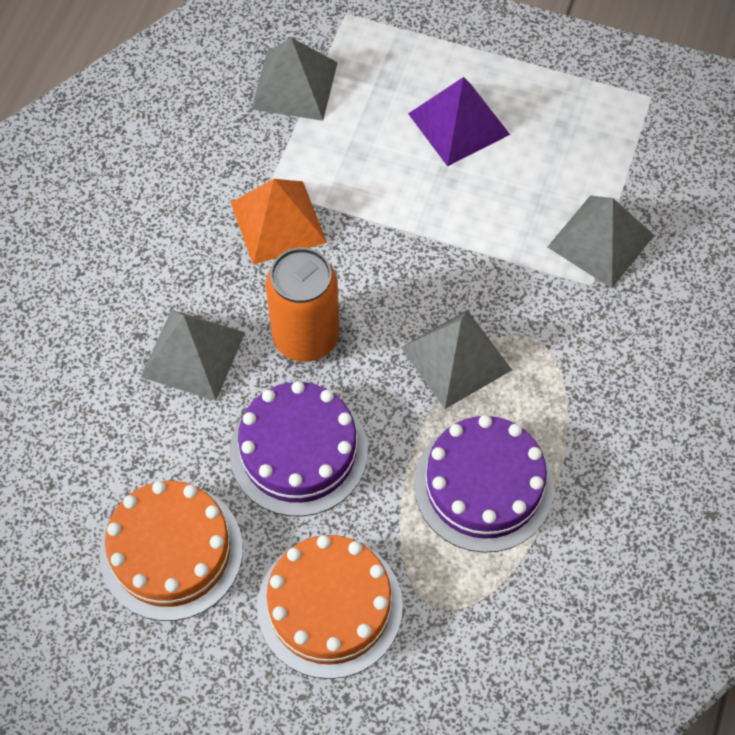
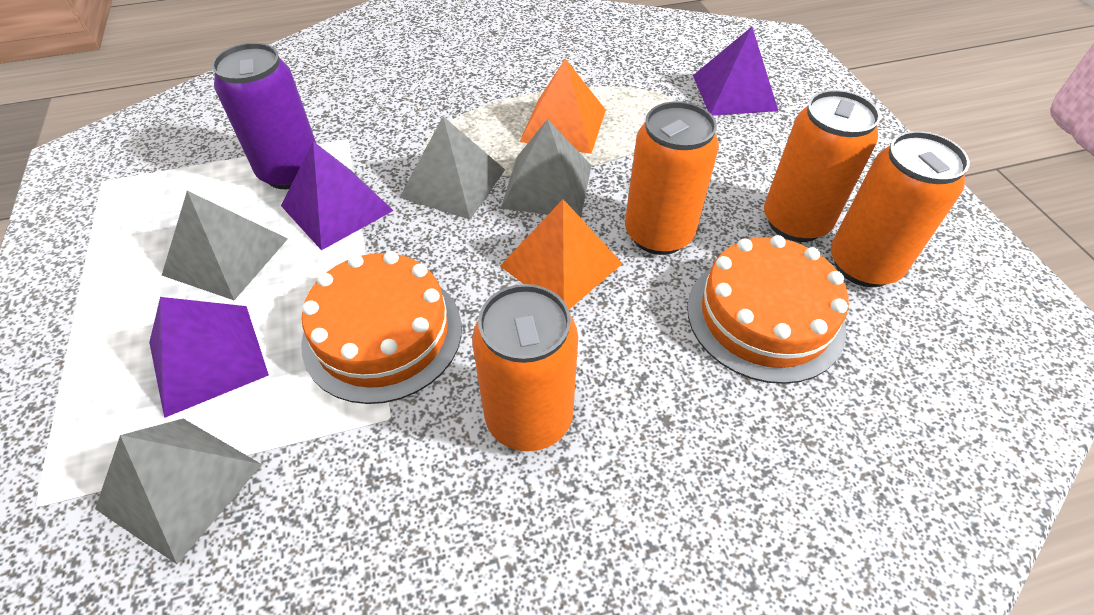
orange can: [266,248,339,362] = 1 -> [472,284,578,451] [625,101,719,255] [764,90,881,242] [831,131,970,287] = 4
orange pyramid: [231,179,327,265] = 1 -> [500,199,623,310] [519,59,606,154] = 2
purple cake: [229,381,368,517] [414,415,554,553] = 2 -> none = 0
purple can: none = 0 -> [212,43,316,189] = 1
purple pyramid: [408,77,510,166] = 1 -> [149,297,269,418] [281,141,394,250] [693,27,778,115] = 3

